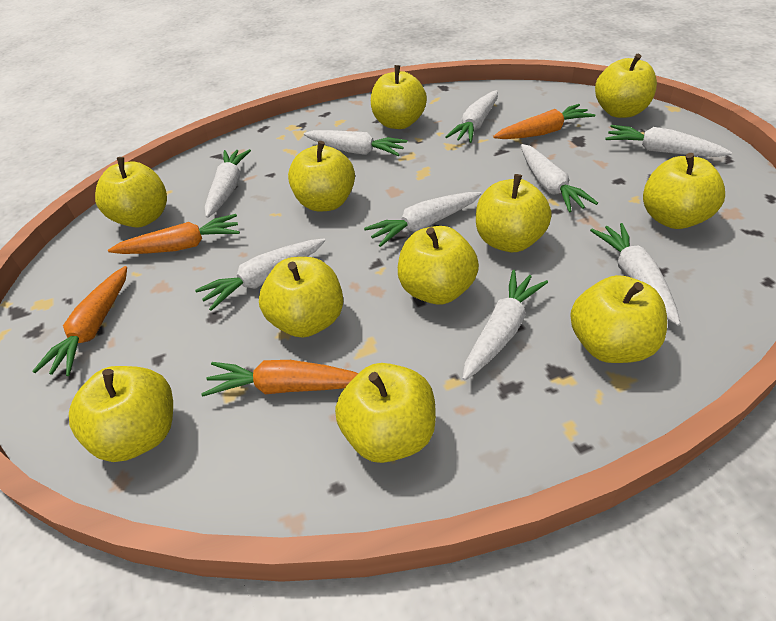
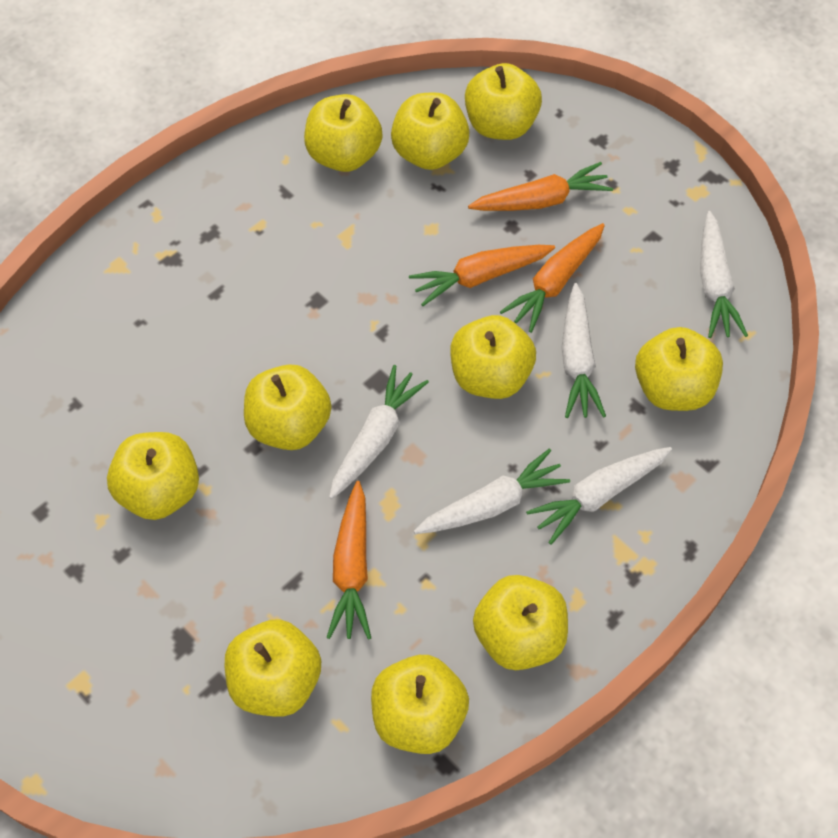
white carrot: [195,239,325,311] [205,149,251,218] [304,130,407,156] [364,192,482,247] [445,90,498,143] [462,270,548,381] [521,144,598,212] [590,223,681,325] [605,125,732,157] = 9 -> [329,365,429,499] [414,448,570,534] [526,447,672,545] [561,283,606,418] [700,211,748,338] = 5
yellow apple: [69,366,173,462] [95,157,167,228] [259,257,343,338] [288,141,355,212] [335,363,436,463] [371,65,427,129] [398,226,479,305] [476,174,552,252] [570,275,667,363] [595,54,657,118] [643,153,725,229] = 11 -> [107,432,199,520] [224,619,321,717] [244,364,331,450] [304,94,383,172] [371,655,469,754] [391,93,470,170] [450,315,536,399] [465,63,542,140] [473,575,568,670] [635,327,723,411] = 10

